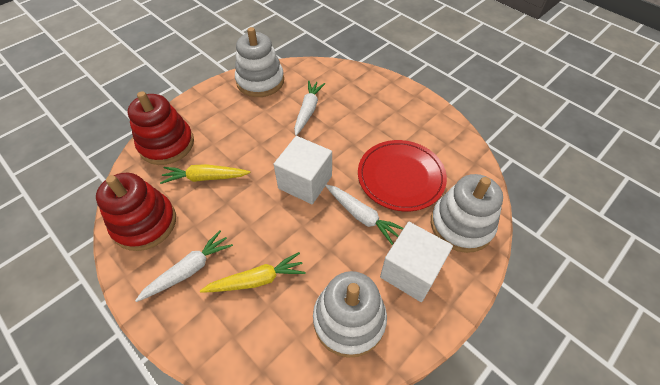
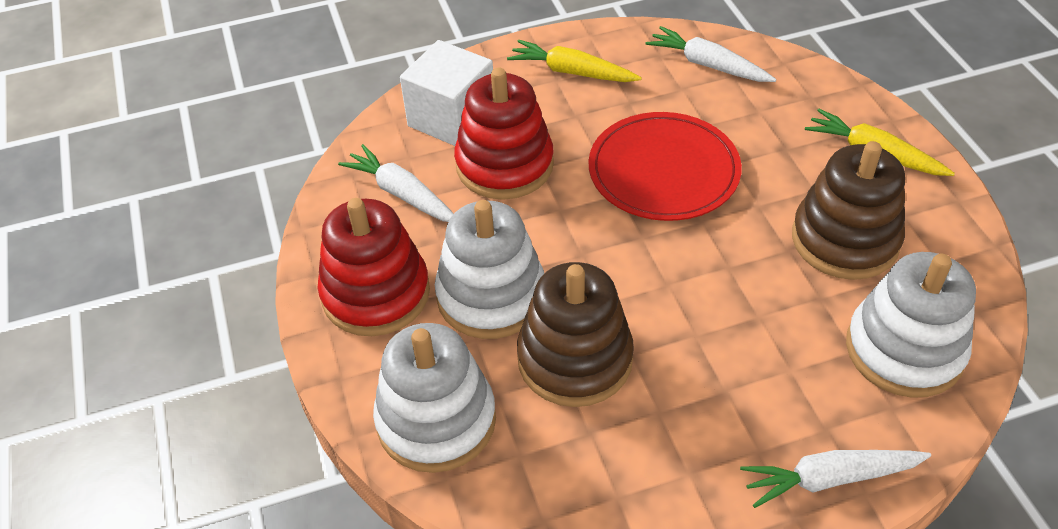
brown stacking toy: none = 0 -> [517,262,634,407] [792,141,905,280] = 2
white cube: [274,136,332,204] [380,222,453,302] = 2 -> [400,40,493,146] = 1

